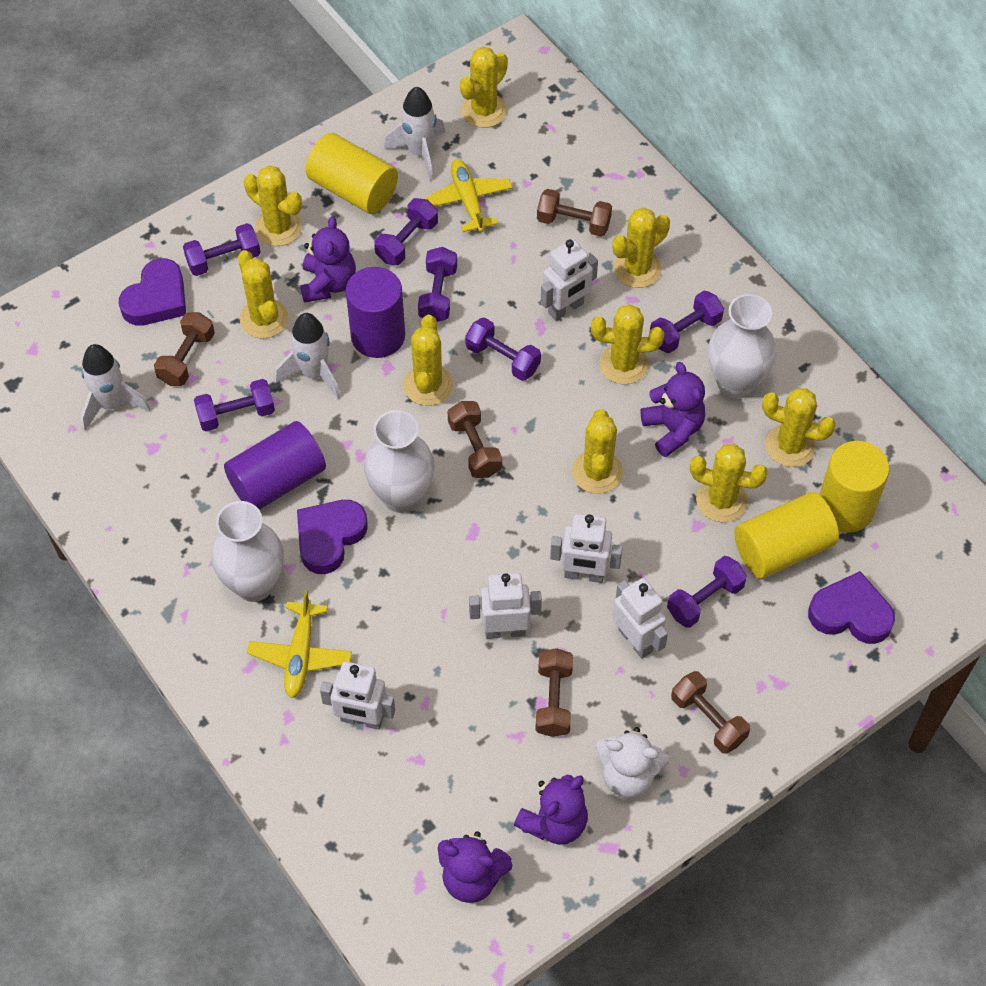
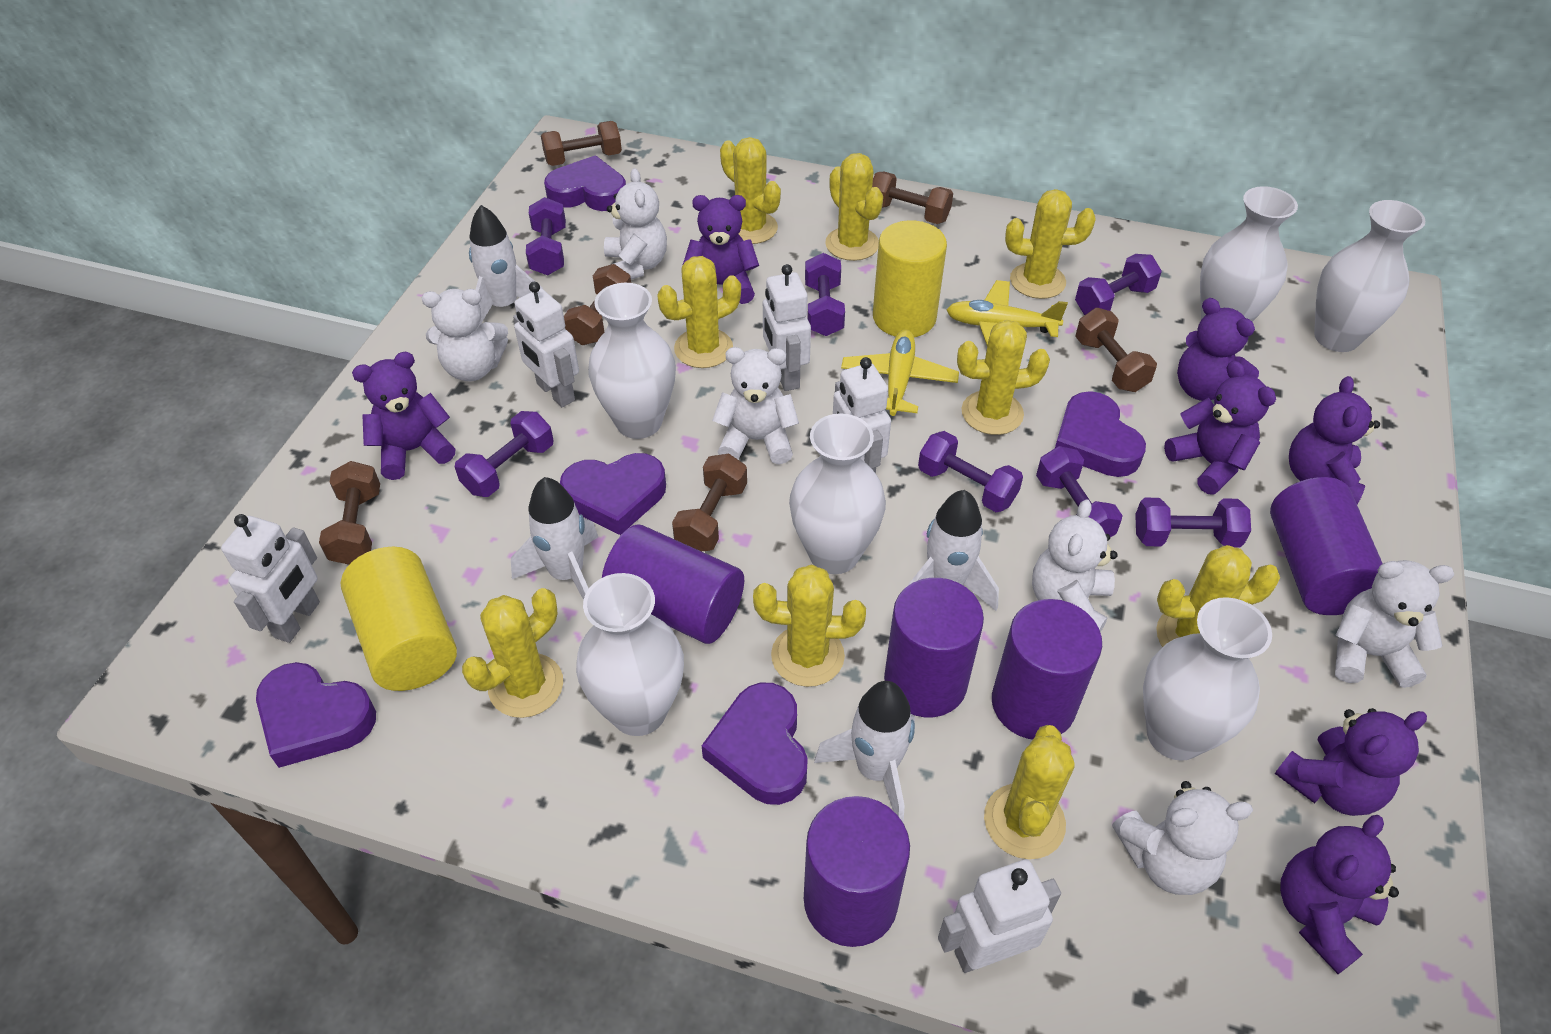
brown dumbbell: [154,312,215,386] [448,401,502,478] [535,648,573,737] [537,189,612,237] [671,671,750,754] = 5 -> [319,461,380,565] [541,121,622,166] [564,264,631,345] [672,454,747,551] [872,172,953,224] [1075,308,1157,392] = 6
purple cylinder: [224,421,326,510] [346,267,405,358] = 2 -> [602,525,744,644] [804,796,910,947] [884,578,984,717] [992,599,1102,739] [1270,477,1383,615] = 5
purple heart: [119,258,186,326] [297,500,368,574] [808,571,895,644] = 3 -> [256,662,376,768] [544,155,626,211] [560,453,666,535] [702,683,808,805] [1055,391,1146,477] = 5
purple teddy bear: [300,216,356,303] [438,831,512,903] [514,774,588,845] [641,362,705,457] = 4 -> [352,352,455,480] [683,195,759,304] [1164,361,1276,495] [1177,298,1259,401] [1275,708,1427,816] [1280,815,1399,974] [1289,376,1380,505] = 7
white rocket: [80,344,151,431] [275,313,341,399] [384,87,445,181] = 3 -> [469,205,543,326] [511,477,598,600] [814,681,915,823] [907,490,999,611] = 4
white teddy bear: [595,727,670,798] = 1 -> [422,289,508,381] [604,168,667,280] [712,347,799,464] [1032,499,1118,633] [1112,781,1253,895] [1335,560,1454,688] = 6
white vase: [211,501,284,602] [364,410,434,513] [708,294,777,399] = 3 -> [576,573,684,736] [588,283,676,439] [789,413,886,574] [1143,597,1272,761] [1200,186,1298,322] [1314,200,1425,352] = 6
yellow cylinder: [306,133,398,214] [734,492,839,579] [819,441,889,533] = 3 -> [341,547,457,691] [873,220,947,337] = 2

